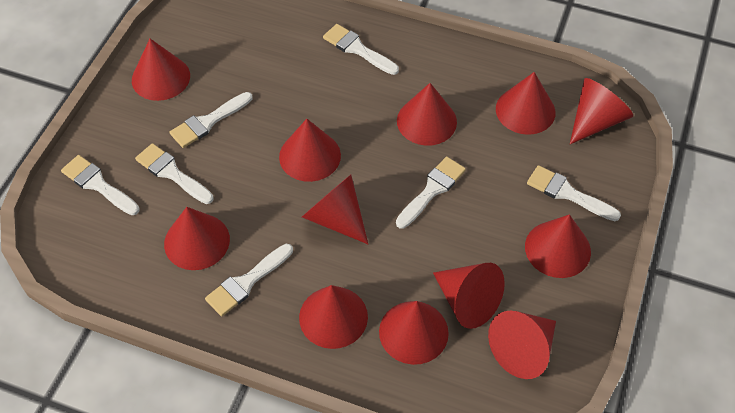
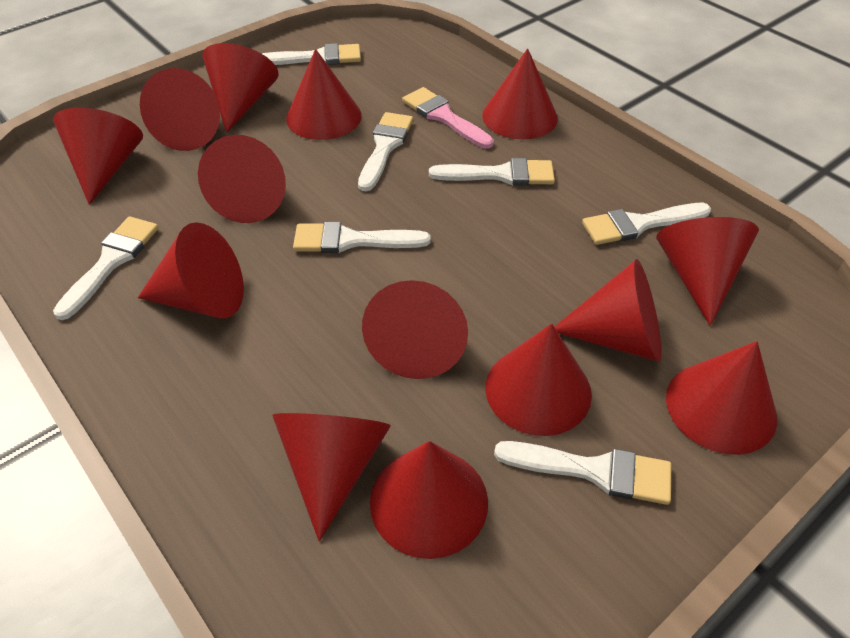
pink brush: none = 0 -> [402,87,494,149] = 1
red cone: [132,39,190,101] [164,207,230,270] [279,119,341,182] [299,285,368,349] [302,175,368,244] [379,301,449,365] [397,83,457,146] [433,263,505,329] [488,310,556,379] [496,72,556,135] [525,214,591,278] [570,78,633,144] = 12 -> [53,108,143,205] [138,222,244,318] [140,68,220,151] [198,135,286,223] [202,43,279,133] [272,413,391,541] [286,49,362,140] [362,280,468,379] [370,441,488,559] [482,48,558,140] [485,323,592,436] [554,259,662,362] [656,217,759,326] [666,341,777,455] = 14

